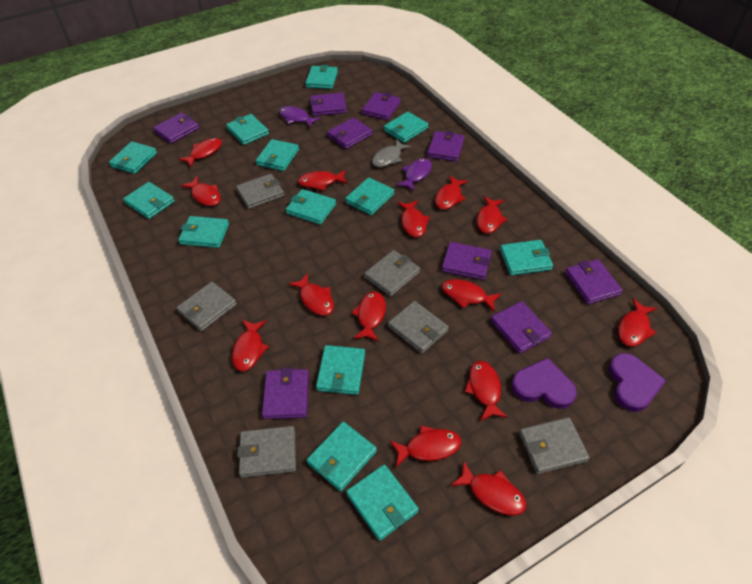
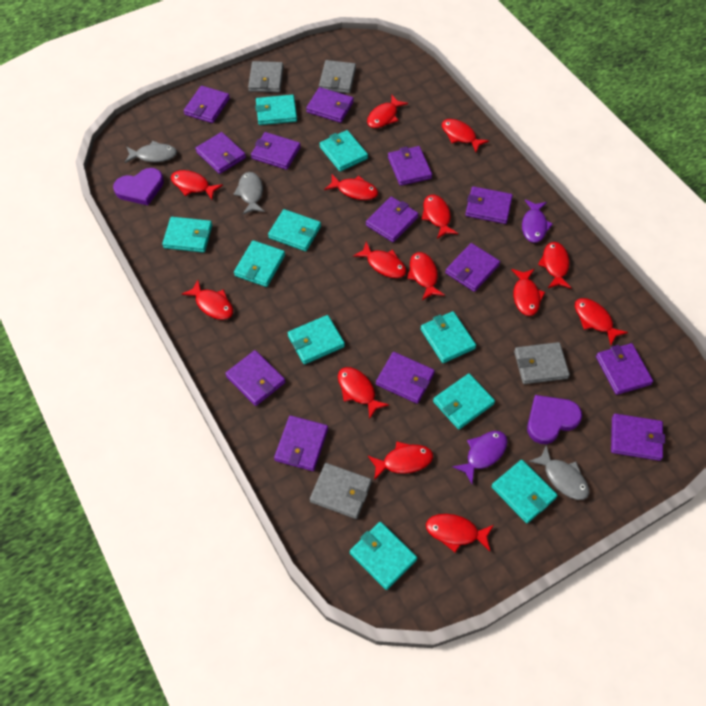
grey fish: [372,139,412,167] = 1 -> [125,141,177,163] [233,172,265,214] [529,445,589,500] = 3
grey wallet: [176,282,237,332] [236,174,284,209] [237,426,296,478] [364,250,420,297] [388,301,449,354] [519,417,590,474] = 6 -> [248,61,284,93] [310,463,372,519] [319,60,356,93] [514,342,570,384] = 4
purple wallet: [153,113,199,144] [262,367,309,419] [310,93,347,116] [327,117,373,149] [362,92,401,120] [427,131,465,162] [442,242,492,280] [490,301,552,354] [565,259,623,304] = 9 -> [184,86,230,123] [195,132,246,174] [225,350,285,406] [251,132,301,170] [274,415,328,471] [306,87,354,123] [366,197,419,242] [376,352,435,404] [388,146,432,186] [445,243,500,292] [465,186,513,224] [596,343,653,395] [611,414,665,461] = 13
turquoise wallet: [109,141,157,174] [123,182,175,219] [178,216,229,248] [226,114,269,145] [256,139,299,171] [286,189,336,225] [305,65,338,89] [307,422,377,491] [316,345,365,395] [345,177,394,215] [346,464,419,541] [384,112,429,143] [500,240,553,276] = 13 -> [162,217,212,253] [234,240,285,287] [255,95,297,125] [268,209,321,251] [288,315,345,365] [319,130,368,172] [350,522,417,590] [420,311,476,363] [433,373,495,430] [491,460,558,523] = 10

